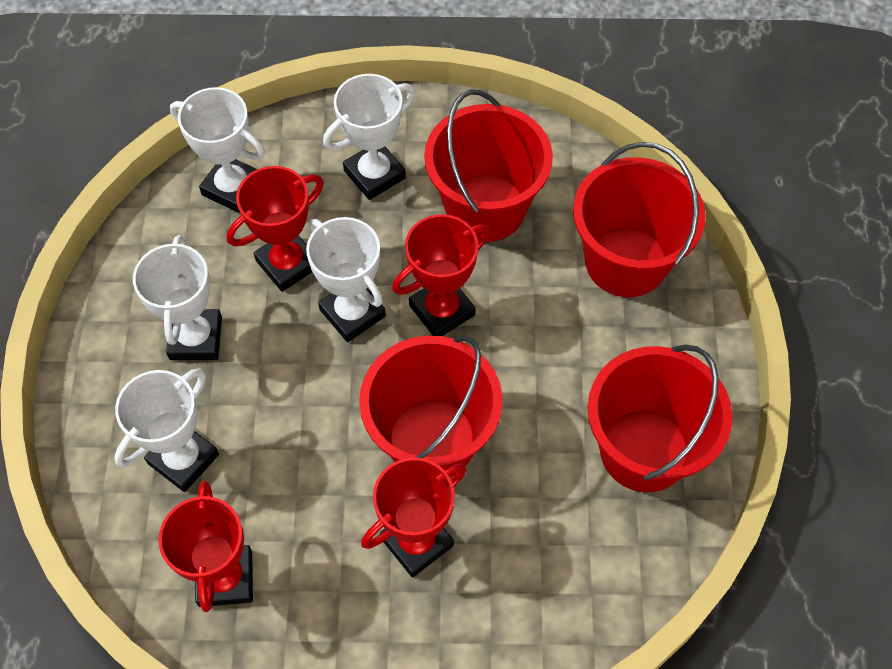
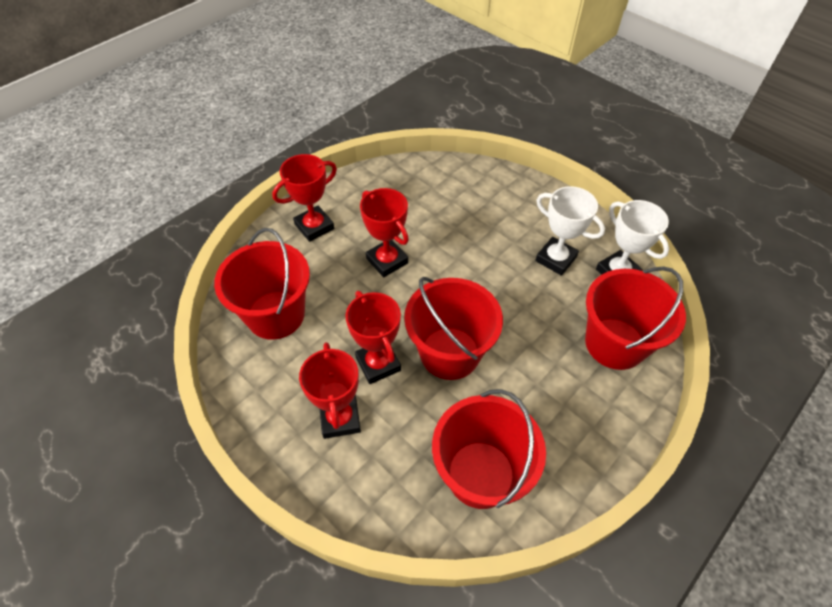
white trophy: [114,368,219,492] [133,235,222,360] [170,87,265,213] [306,217,386,342] [323,74,415,200] = 5 -> [535,186,605,276] [596,200,669,275] = 2

